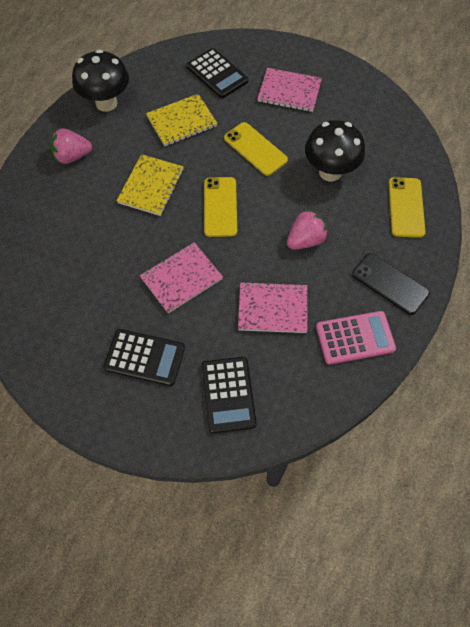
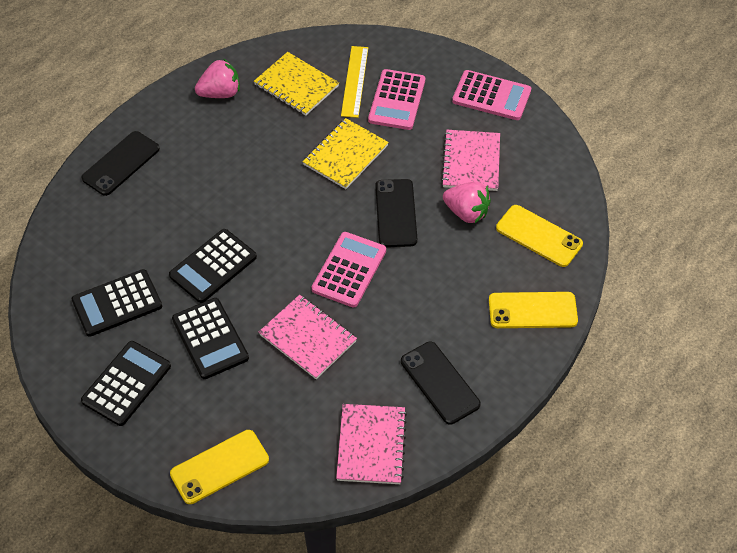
black calculator: [104,329,185,386] [187,48,248,98] [202,357,256,434] = 3 -> [71,269,162,337] [81,341,171,426] [169,229,257,303] [172,298,249,379] = 4
black mushroom: [72,50,129,112] [305,120,365,182] = 2 -> none = 0
black phone: [352,253,430,315] = 1 -> [81,131,160,196] [375,179,417,247] [401,341,481,425] = 3
pink calculator: [316,311,396,365] = 1 -> [312,232,386,308] [368,69,425,130] [452,70,531,120] = 3
yellow ruler: none = 0 -> [341,46,368,118] = 1

